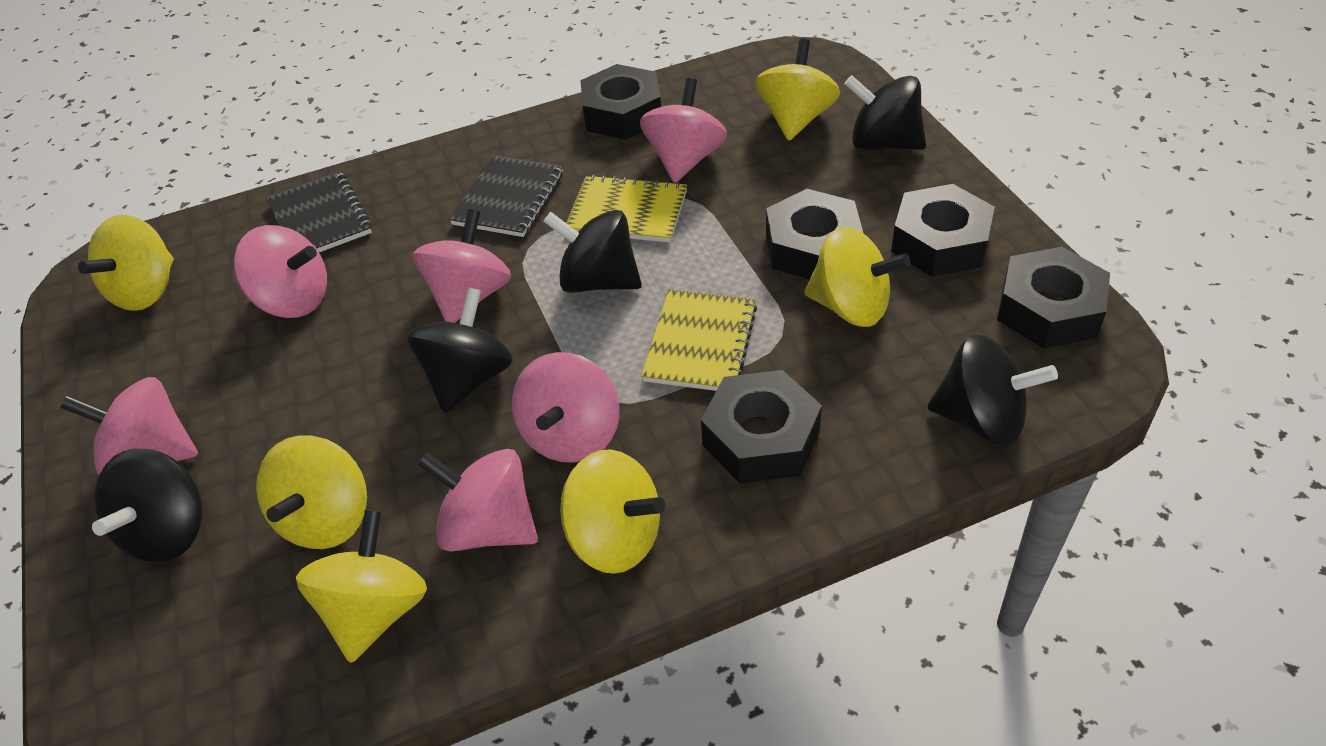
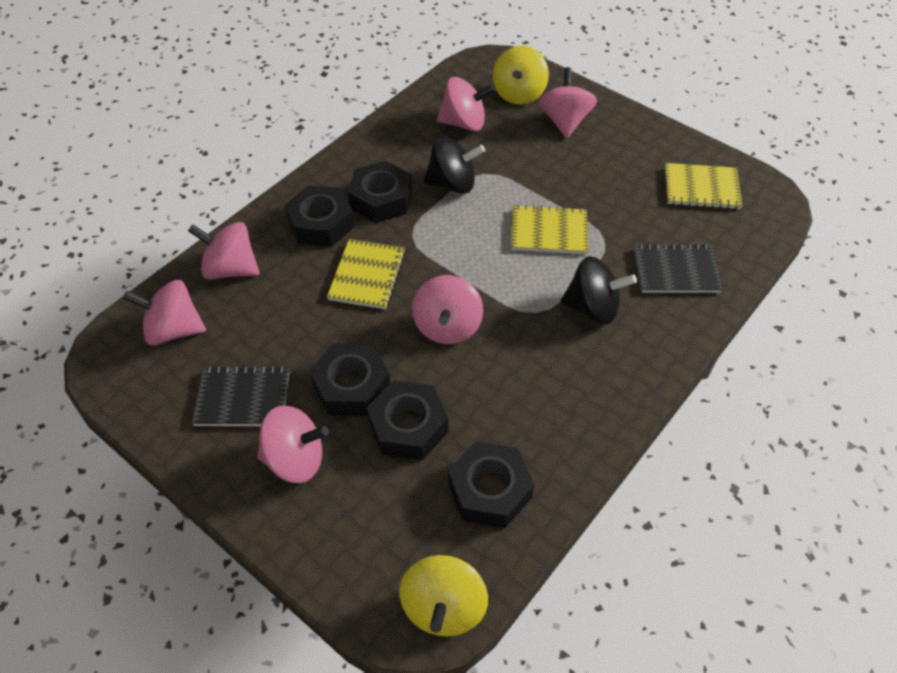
black spinning top: [92,449,203,562] [407,287,513,413] [543,210,642,293] [844,75,926,150] [928,335,1058,446] = 5 -> [423,136,485,194] [561,256,637,324] = 2
yellow notebook: [566,175,687,242] [641,290,757,391] = 2 -> [327,239,406,309] [511,204,588,254] [665,163,743,209] = 3
yellow spinning top: [78,215,174,311] [256,435,367,549] [296,509,427,663] [560,449,665,574] [755,39,840,140] [804,227,910,327] = 6 -> [399,555,488,637] [493,46,549,105] = 2

